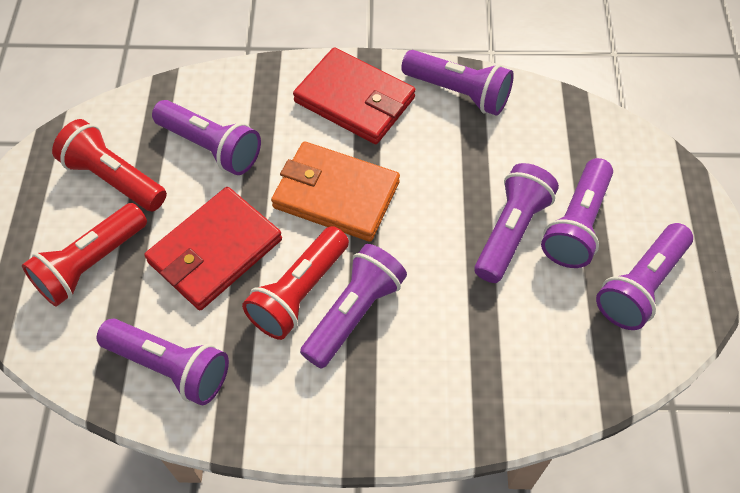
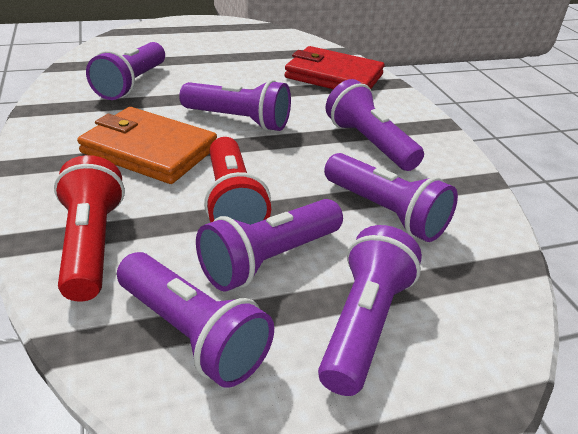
red flashlight: [22,203,147,307] [52,119,167,211] [242,226,349,340] = 3 -> [54,155,125,301] [204,137,271,225] = 2
red wallet: [144,187,282,310] [293,47,416,144] = 2 -> [284,46,385,89] = 1

